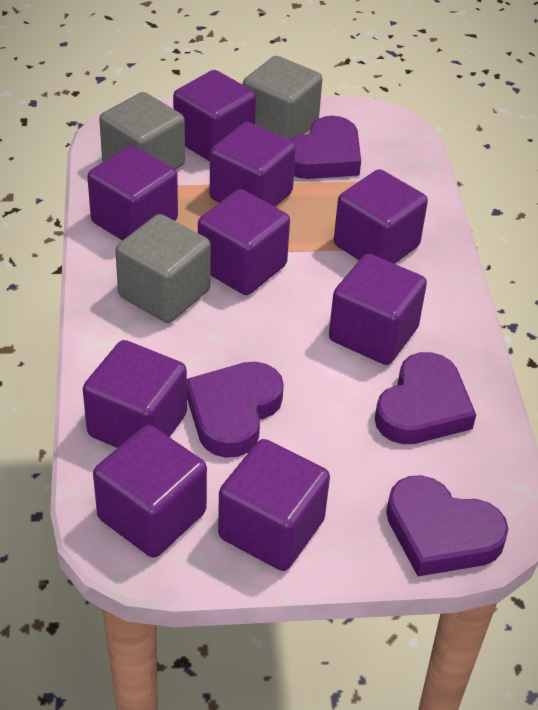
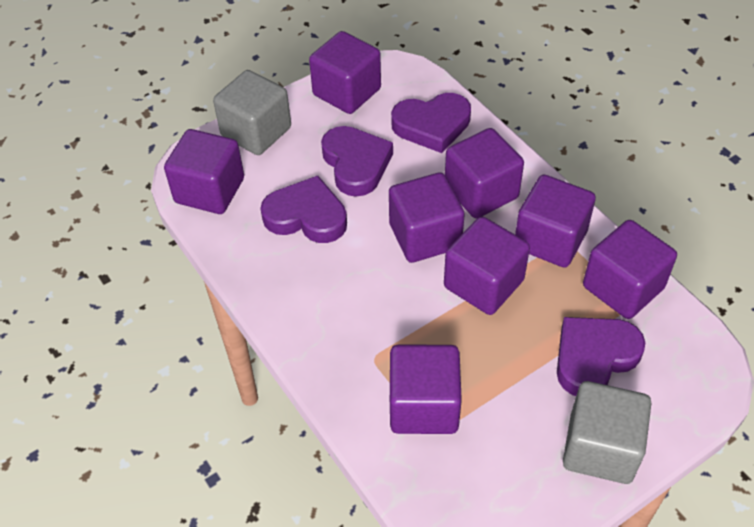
grey cube: [99,92,185,170] [115,214,211,323] [243,56,322,139] = 3 -> [213,70,291,155] [563,381,651,484] = 2
purple cube: [83,340,187,448] [87,145,178,241] [93,425,207,558] [173,70,256,162] [198,189,290,295] [210,122,296,207] [218,439,330,571] [329,254,427,365] [334,169,428,264] = 9 -> [164,129,244,214] [309,31,381,114] [389,172,465,263] [390,345,462,434] [444,216,530,315] [445,128,524,218] [515,175,596,268] [583,220,677,319] = 8

